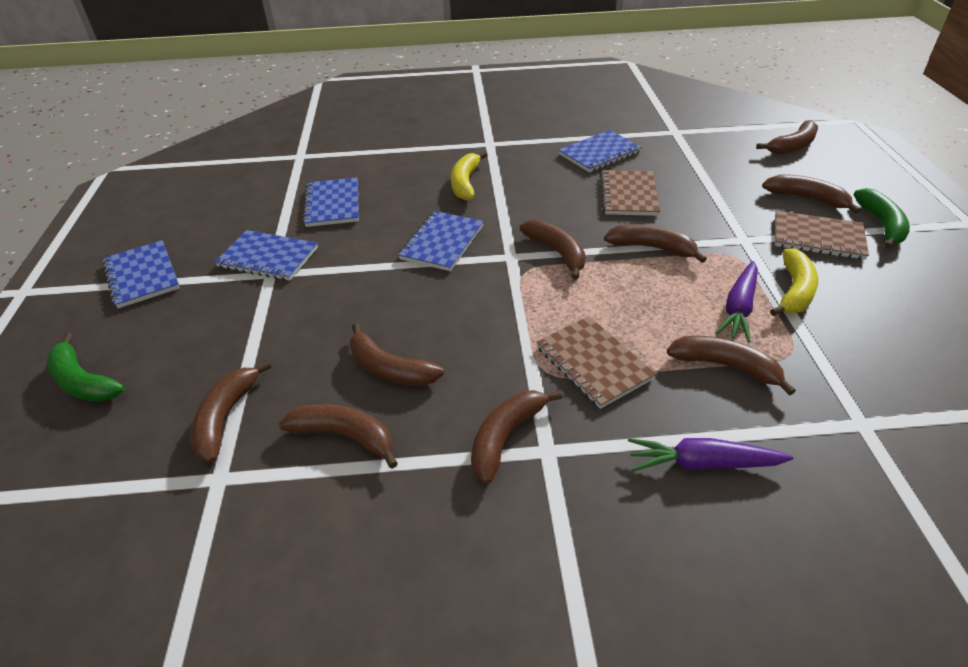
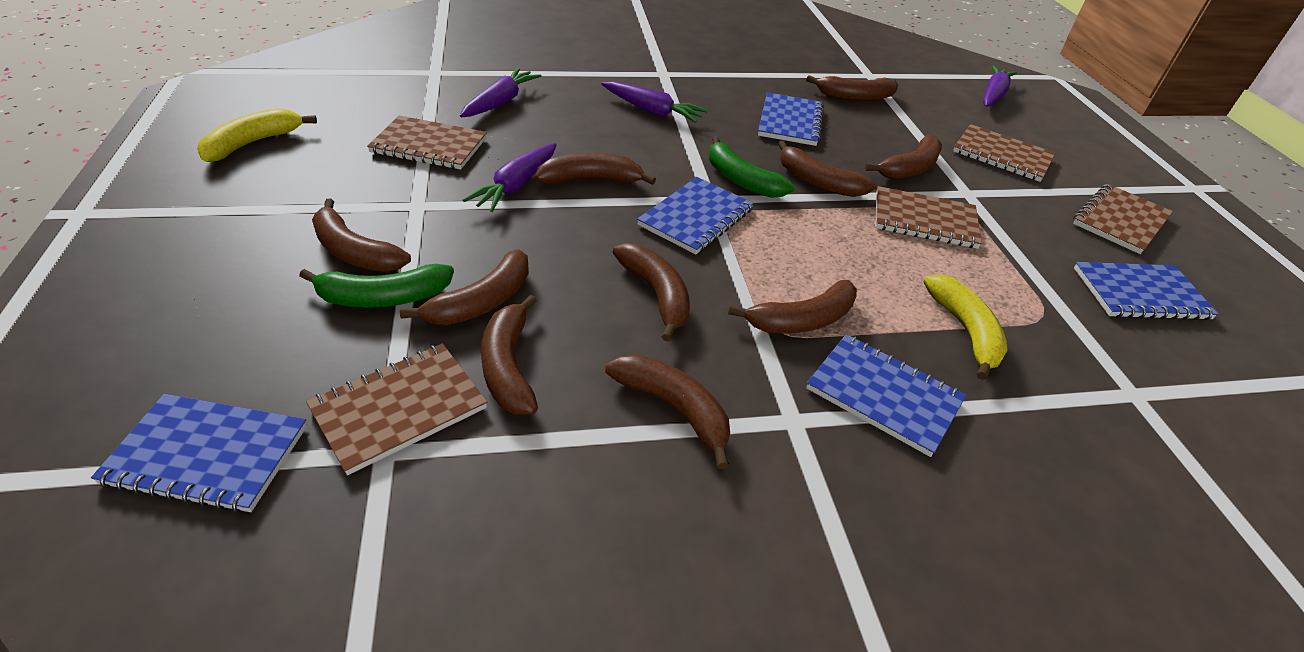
brown banana: [190,361,271,463] [279,404,398,469] [350,323,444,386] [471,390,563,484] [520,220,586,280] [604,224,707,263] [667,336,796,396] [756,120,818,155] [762,174,860,214] = 9 -> [312,198,411,272] [400,249,529,325] [481,295,538,415] [535,153,656,185] [605,354,730,469] [613,243,690,342] [728,280,857,334] [778,141,876,197] [806,75,898,101] [865,135,942,179] = 10
brown notebook: [536,316,656,409] [600,170,660,216] [775,211,869,260] = 3 -> [306,344,487,475] [367,116,487,170] [875,186,982,249] [953,124,1056,182] [1073,184,1173,254] = 5
purple carrot: [628,438,793,472] [716,261,758,342] = 2 -> [460,68,541,117] [463,143,557,212] [601,81,708,123] [983,66,1017,107] = 4

